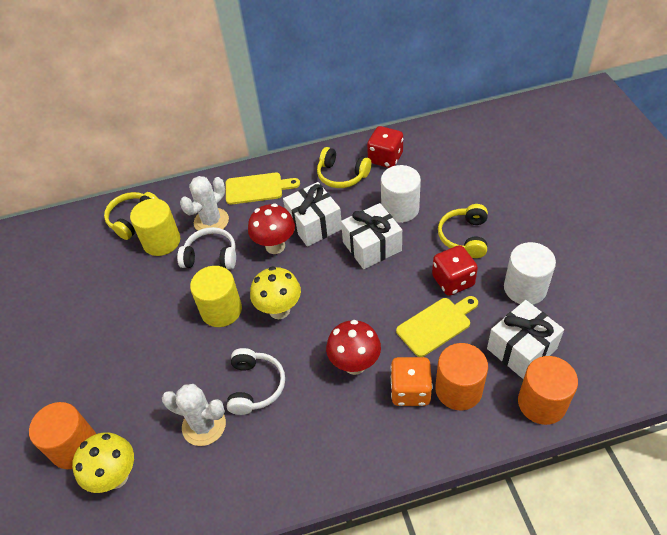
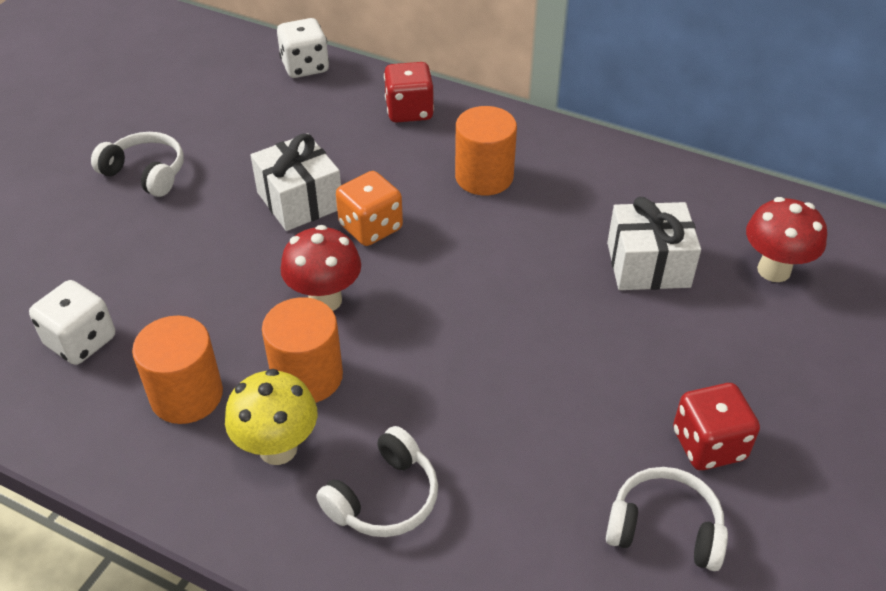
white cactus: [162,384,226,446] [180,176,229,231] = 2 -> none = 0
white cylinder: [381,165,421,223] [504,242,556,305] = 2 -> none = 0
white dice: none = 0 -> [29,280,115,365] [277,18,329,78] = 2
white gift: [283,182,342,247] [341,203,402,269] [487,300,564,379] = 3 -> [251,133,341,231] [607,197,701,290] = 2
white headphones: [177,227,236,269] [227,348,285,415] = 2 -> [91,132,184,197] [316,426,438,537] [606,467,728,571] = 3
yellow cutting board: [226,173,300,205] [396,296,478,357] = 2 -> none = 0
yellow cylinder: [130,198,180,256] [190,266,242,327] = 2 -> none = 0
yellow headphones: [104,192,158,240] [317,147,371,188] [438,204,488,258] = 3 -> none = 0
yellow mushroom: [72,432,134,493] [250,266,301,319] = 2 -> [225,369,317,465] = 1

